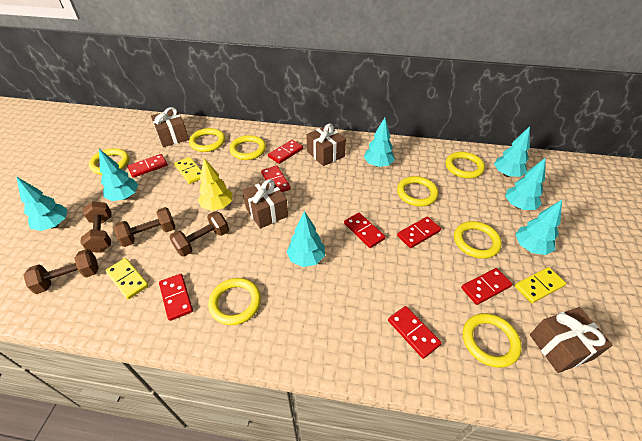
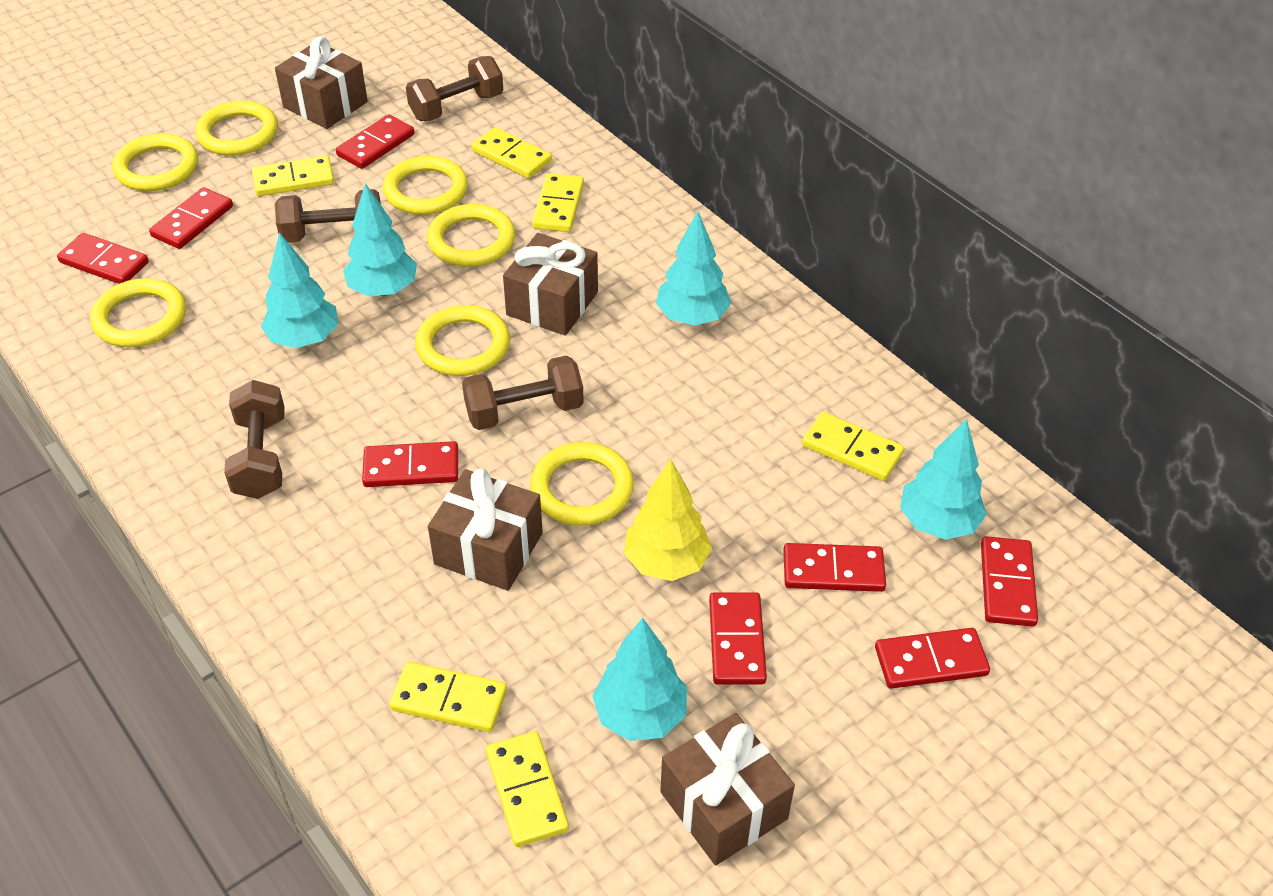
turquoise tree: [16,177,68,231] [99,149,138,201] [286,211,325,267] [364,117,395,167] [494,126,530,177] [505,157,546,210] [515,200,562,255] = 7 -> [261,232,338,348] [343,183,417,297] [592,618,687,741] [656,212,731,326] [900,419,987,540] = 5
yellow domino: [105,258,149,299] [174,157,201,184] [515,267,566,303] = 3 -> [252,156,334,196] [389,662,507,732] [471,127,552,178] [486,731,569,847] [532,173,584,232] [802,412,904,481] = 6
yellow ring: [89,148,129,175] [189,128,225,152] [208,278,261,325] [229,135,266,160] [397,176,438,206] [446,152,485,179] [454,221,502,259] [463,313,522,368] = 8 -> [90,278,186,347] [112,133,198,191] [195,100,278,156] [383,156,468,215] [415,305,510,376] [427,204,515,267] [530,442,634,526] = 7

